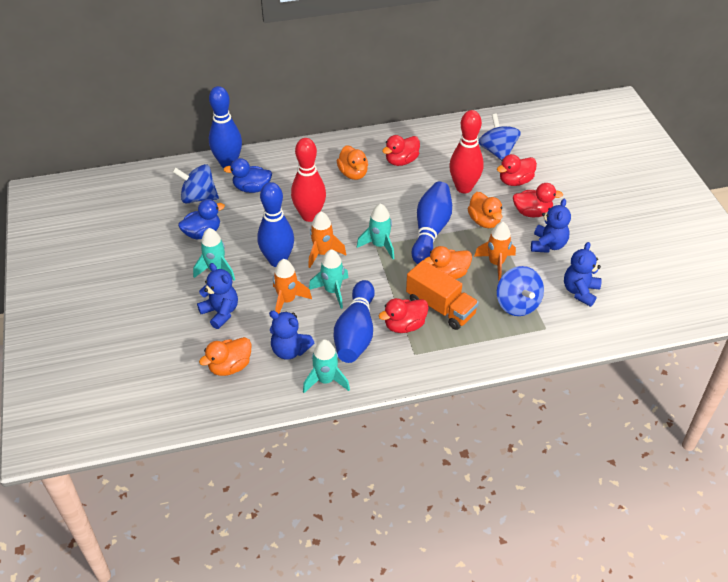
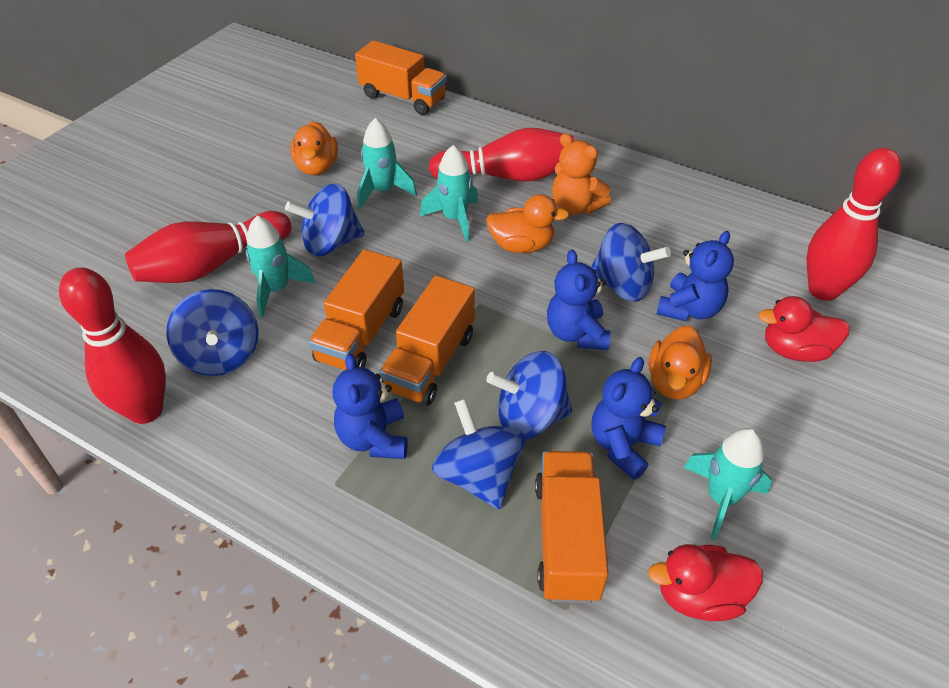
blue bowling pin: [209,86,242,168] [257,182,294,267] [334,280,375,363] [412,182,452,264] = 4 -> none = 0
blue duck: [178,199,225,240] [223,158,272,193] = 2 -> none = 0
blue spinning top: [173,164,219,204] [479,114,521,160] [497,266,544,316] = 3 -> [166,289,258,376] [285,183,364,257] [432,399,525,509] [486,351,572,439] [591,223,671,302] = 5
orange duck: [199,337,252,376] [337,145,368,180] [424,246,472,279] [467,192,503,228] = 4 -> [291,121,338,175] [486,194,569,253] [649,325,712,400] = 3
orange rocket: [273,259,312,314] [308,212,346,268] [474,222,516,281] = 3 -> none = 0
orange teddy bear: none = 0 -> [552,133,611,215] = 1
orange truck: [406,260,479,330] = 1 -> [309,249,404,370] [355,40,447,115] [380,275,475,406] [535,451,608,603] = 4
red bowling pin: [291,138,326,222] [449,110,484,193] = 2 -> [59,268,166,424] [125,211,292,283] [429,128,575,182] [807,148,901,301] = 4
red duck: [379,298,428,333] [382,135,420,166] [497,154,537,186] [513,183,563,217] = 4 -> [648,544,763,621] [758,296,850,362] = 2

